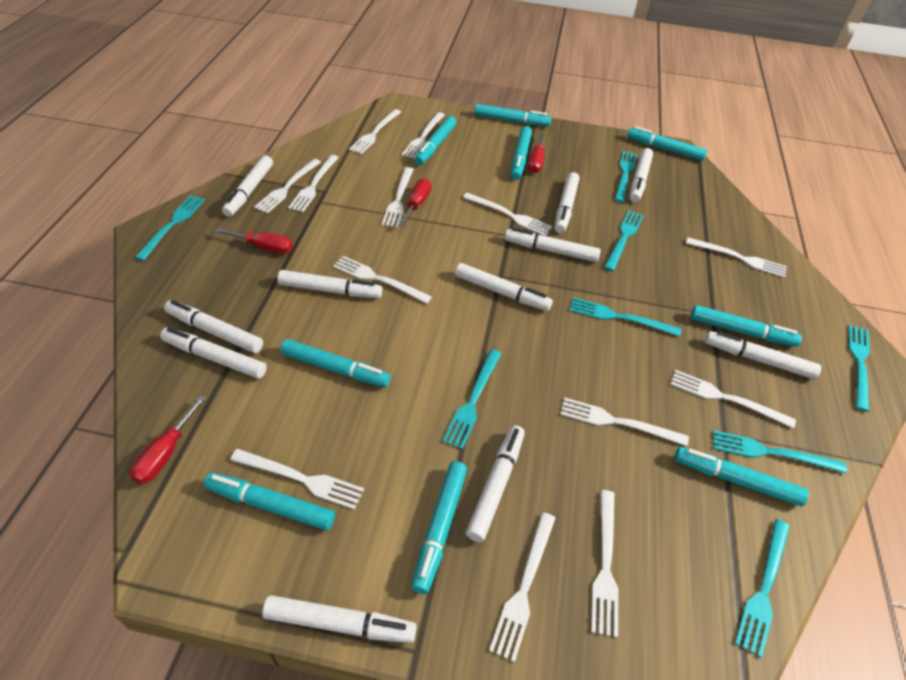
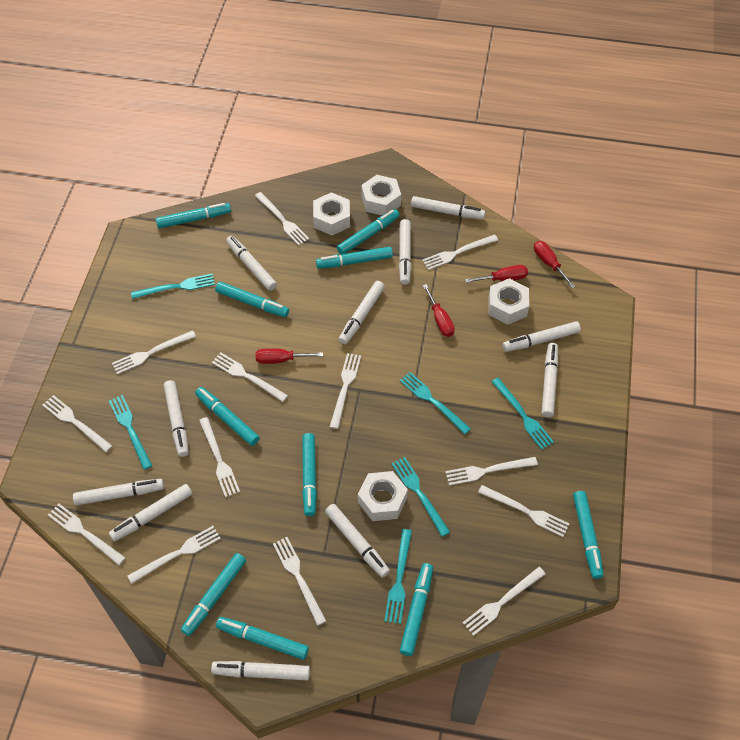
turquoise fork: [135,195,205,261] [442,349,502,450] [570,297,681,337] [604,211,644,271] [615,151,637,202] [713,430,847,474] [735,519,790,658] [848,325,870,412] = 8 -> [109,395,152,470] [131,274,215,299] [384,529,412,624] [391,457,450,537] [400,372,471,434] [491,378,554,450] = 6
turquoise marker: [204,473,335,530] [280,339,391,387] [411,461,467,594] [414,116,457,165] [474,104,552,126] [511,126,532,180] [627,126,707,161] [674,447,809,506] [691,305,802,347] = 9 -> [156,203,231,229] [181,553,246,636] [195,387,260,446] [215,282,289,317] [216,617,309,660] [302,433,317,516] [316,247,393,269] [337,209,399,255] [400,563,433,656] [573,491,604,579] = 10
white nut: none = 0 -> [313,192,350,235] [358,471,408,521] [361,175,401,215] [488,278,529,325] = 4

